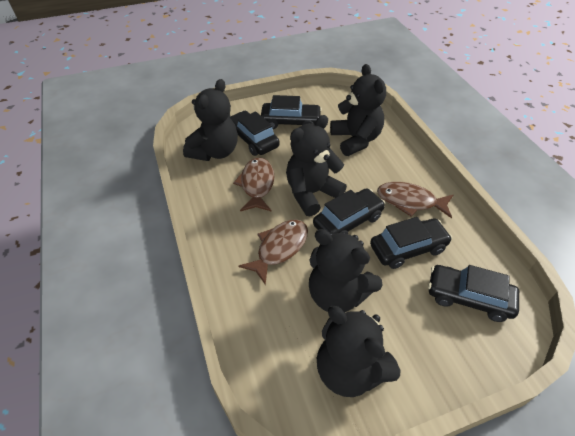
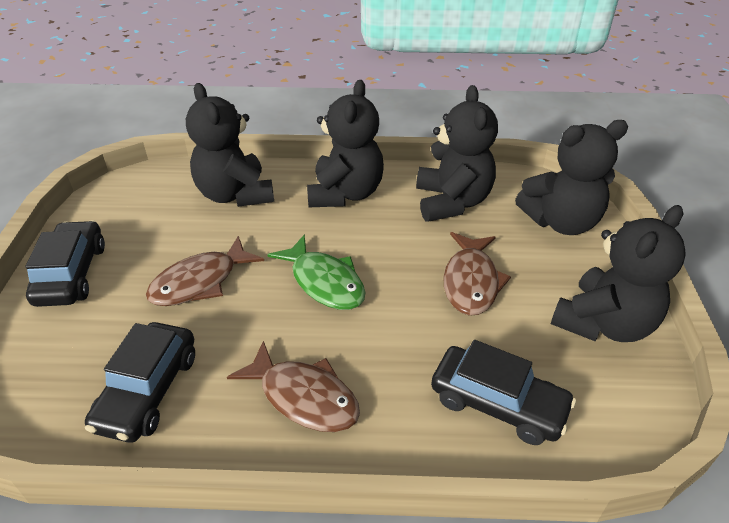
black car: [229,111,280,156] [261,95,322,129] [313,188,385,235] [370,217,452,269] [428,265,519,322] = 5 -> [25,220,105,307] [85,322,195,443] [431,340,576,445] = 3
green fish: none = 0 -> [267,235,365,310] = 1

